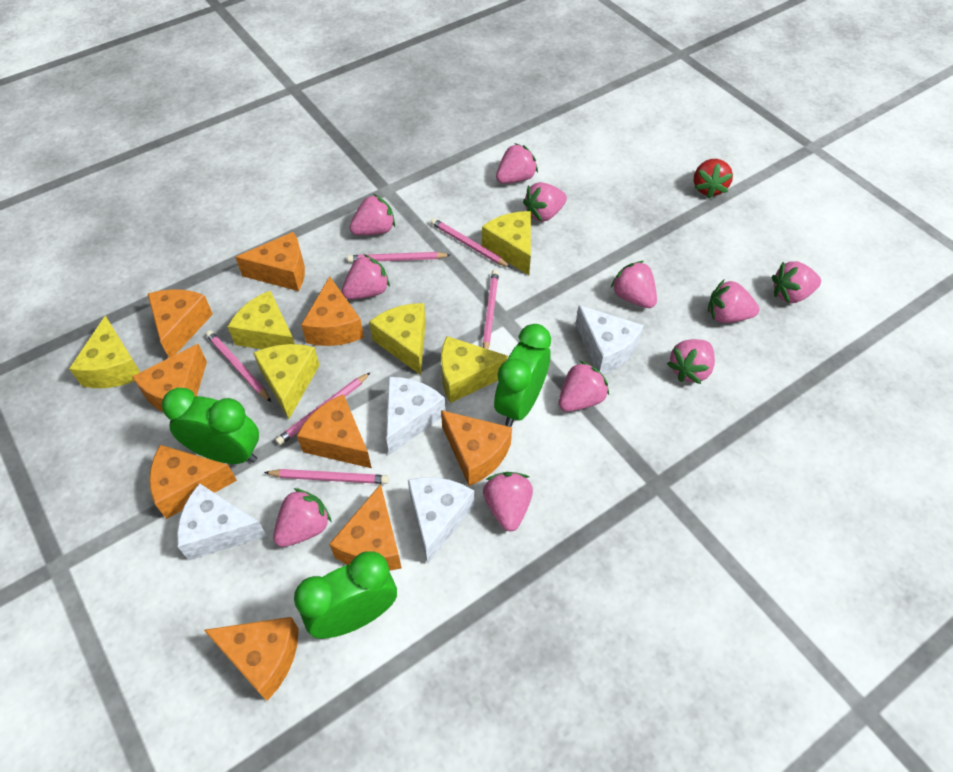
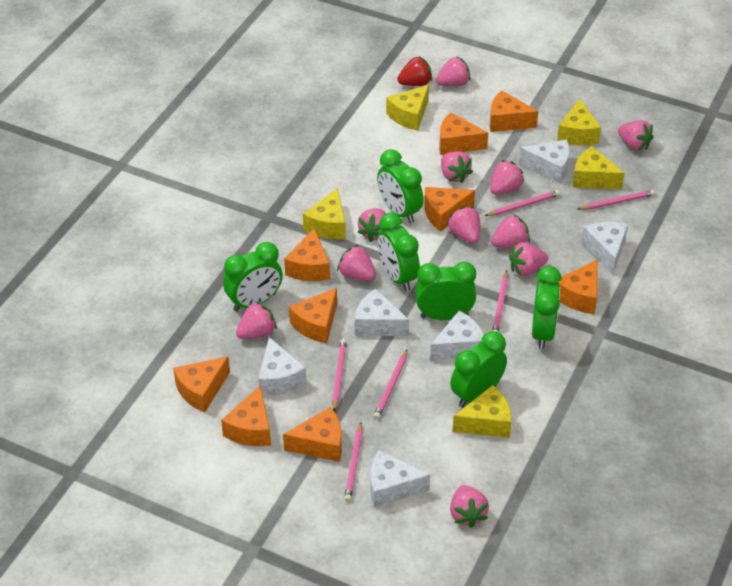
green clock: [162,388,259,464] [294,551,397,639] [494,324,551,427] = 3 -> [223,242,283,311] [377,149,424,223] [377,213,420,291] [415,262,476,320] [450,331,507,408] [532,266,562,349] = 6
white cheese: [177,483,267,560] [386,377,446,455] [408,477,474,563] [575,305,644,374] = 4 -> [258,337,307,395] [355,288,409,336] [370,450,430,507] [430,310,484,361] [519,139,570,184] [582,222,628,275] = 6
yellow cheese: [69,316,140,388] [227,291,295,349] [253,344,319,419] [369,303,426,375] [441,336,509,403] [482,211,531,275] = 6 -> [303,188,346,239] [386,85,429,131] [452,385,511,438] [557,99,601,146] [573,146,625,190] = 5

